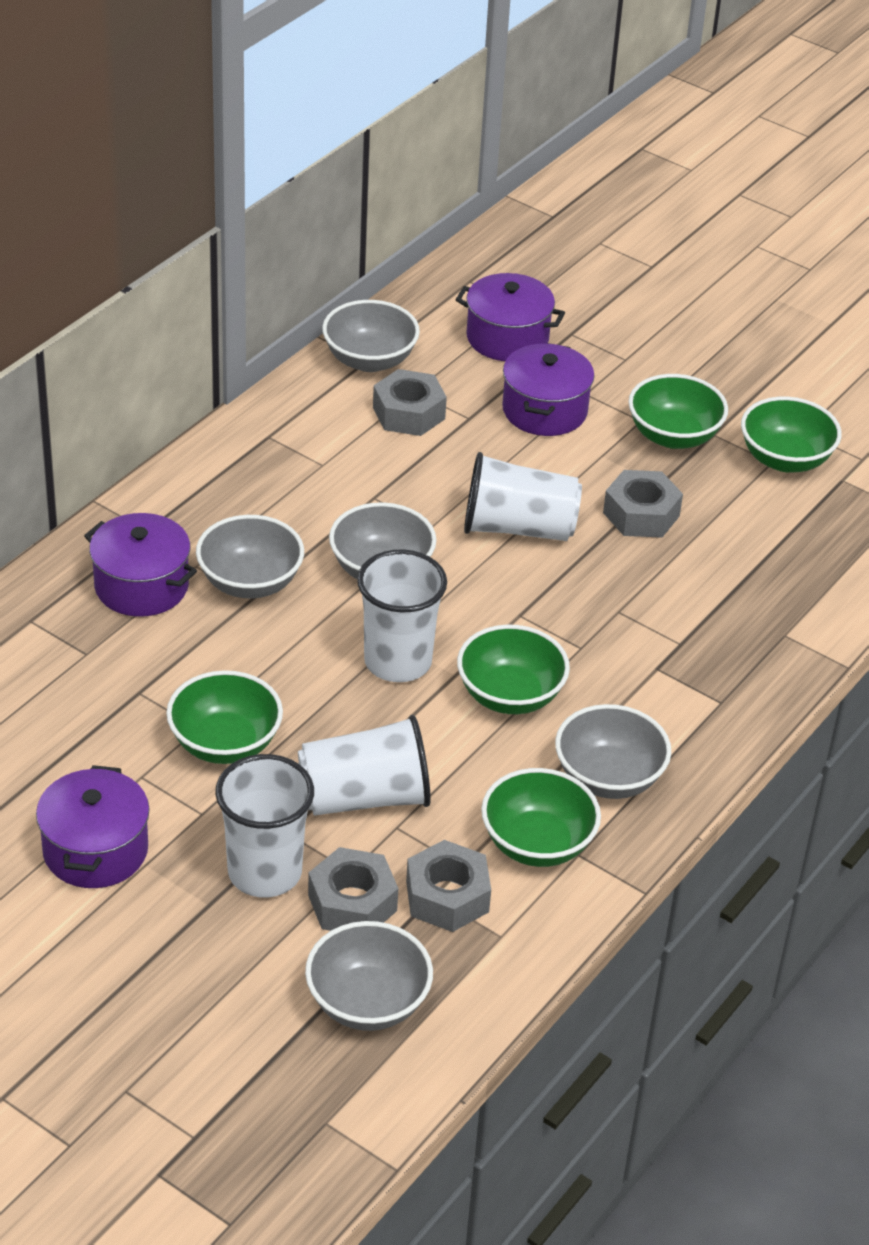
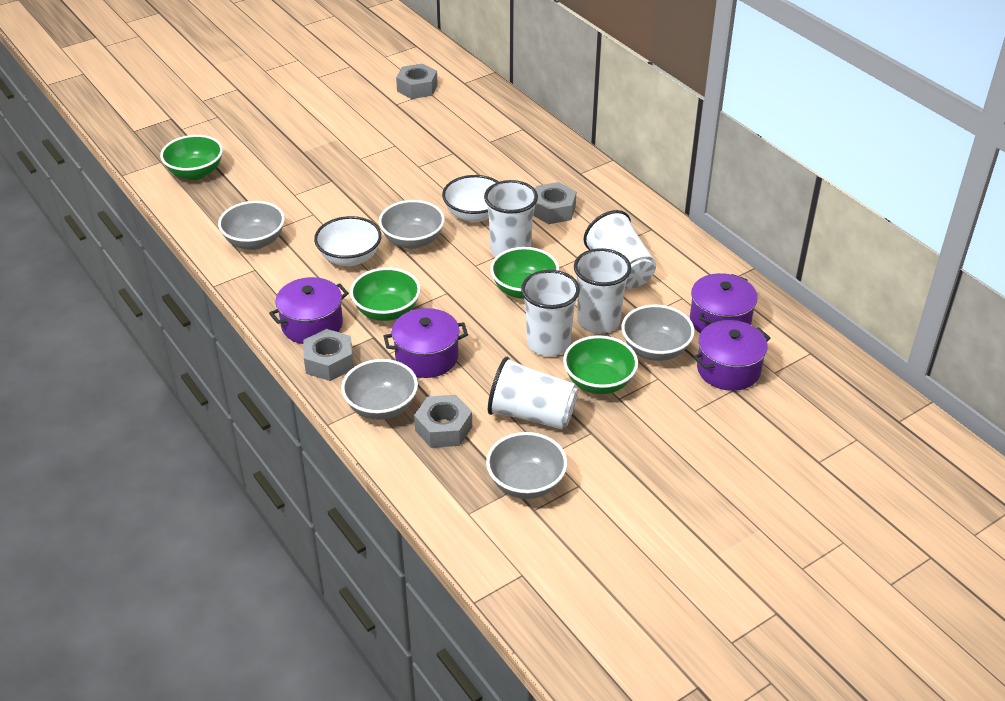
green bowl: [166,670,283,764] [457,624,570,714] [481,768,601,867] [628,374,728,449] [741,397,842,472] = 5 -> [160,135,223,180] [350,267,421,321] [490,247,559,299] [563,335,638,394] = 4
white bowl: none = 0 -> [314,216,382,266] [442,175,499,222] = 2
white cup: [215,754,314,897] [298,715,431,816] [357,549,447,682] [464,452,582,541] = 4 -> [484,180,538,256] [488,357,578,429] [521,270,580,356] [574,248,631,334] [583,210,656,289] = 5

